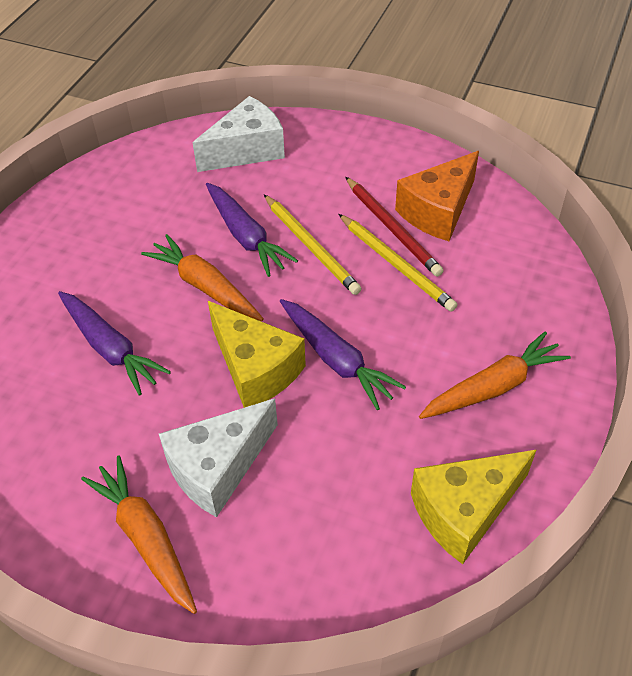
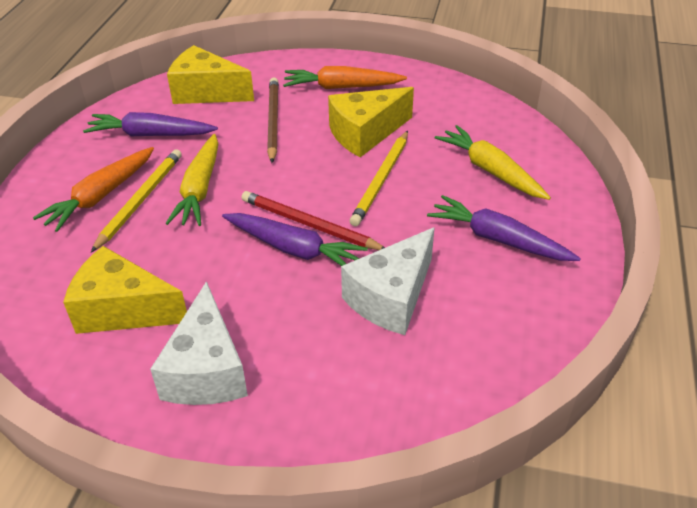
brown pencil: none = 0 -> [267,77,279,163] = 1
orange carrot: [81,455,197,614] [141,234,264,321] [419,331,571,419] = 3 -> [33,147,154,232] [283,66,407,89] = 2
orange cheese: [395,151,479,241] = 1 -> none = 0
yellow carrot: none = 0 -> [165,134,218,226] [435,125,551,200] = 2
yellow cheese: [208,301,306,408] [411,450,536,564] = 2 -> [63,246,187,334] [167,45,254,104] [328,87,414,157] = 3

